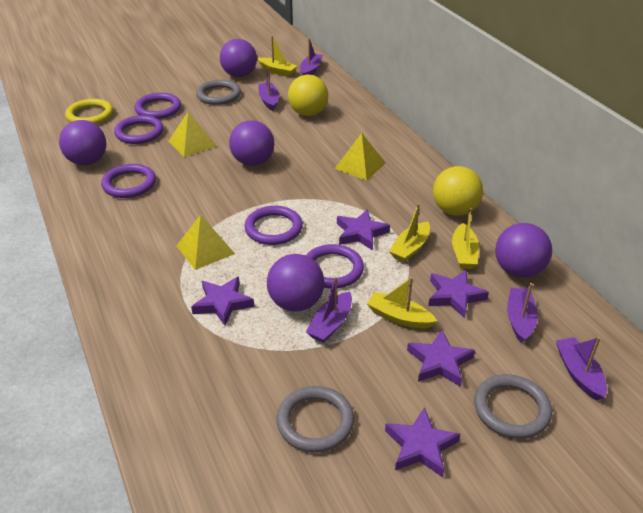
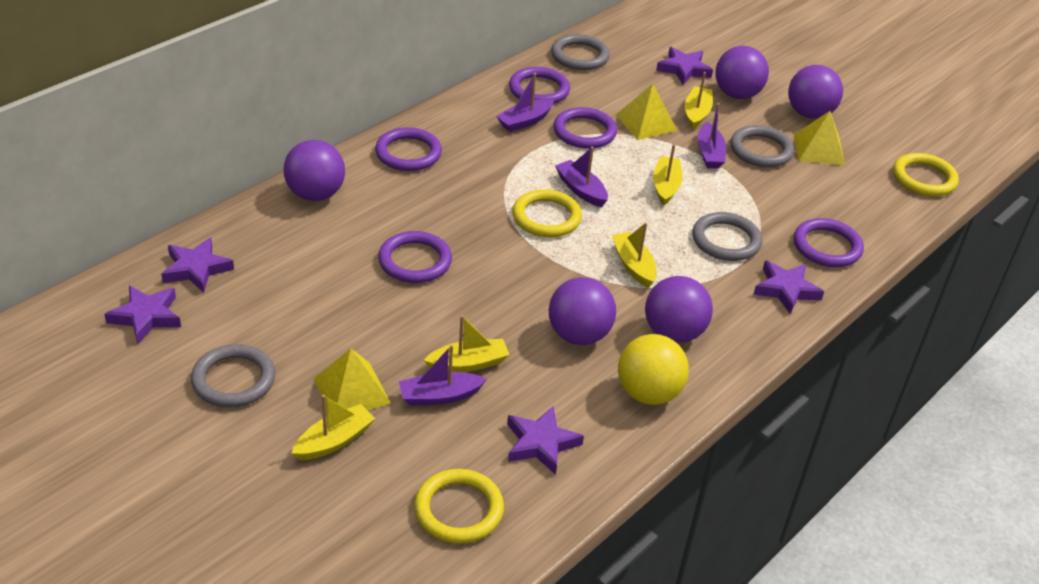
grey ring: [196,80,241,105] [277,386,354,453] [474,374,552,439] = 3 -> [191,344,275,407] [551,34,610,70] [692,212,762,261] [730,125,794,167] = 4
purple boat: [259,67,279,111] [300,38,323,75] [306,277,352,343] [507,283,538,343] [556,337,607,401] = 5 -> [399,345,487,406] [496,73,554,132] [555,147,608,207] [697,103,726,169] = 4
yellow ball: [288,75,328,116] [433,166,483,216] = 2 -> [618,334,689,405] = 1
yellow boat: [258,36,297,77] [367,277,437,329] [389,203,430,262] [452,208,479,269] = 4 -> [292,395,375,460] [424,315,509,372] [612,222,657,288] [653,144,683,206] [685,72,713,130] = 5
yellow ring: [65,99,113,124] = 1 -> [414,469,504,544] [512,189,582,237] [893,153,959,196] = 3

